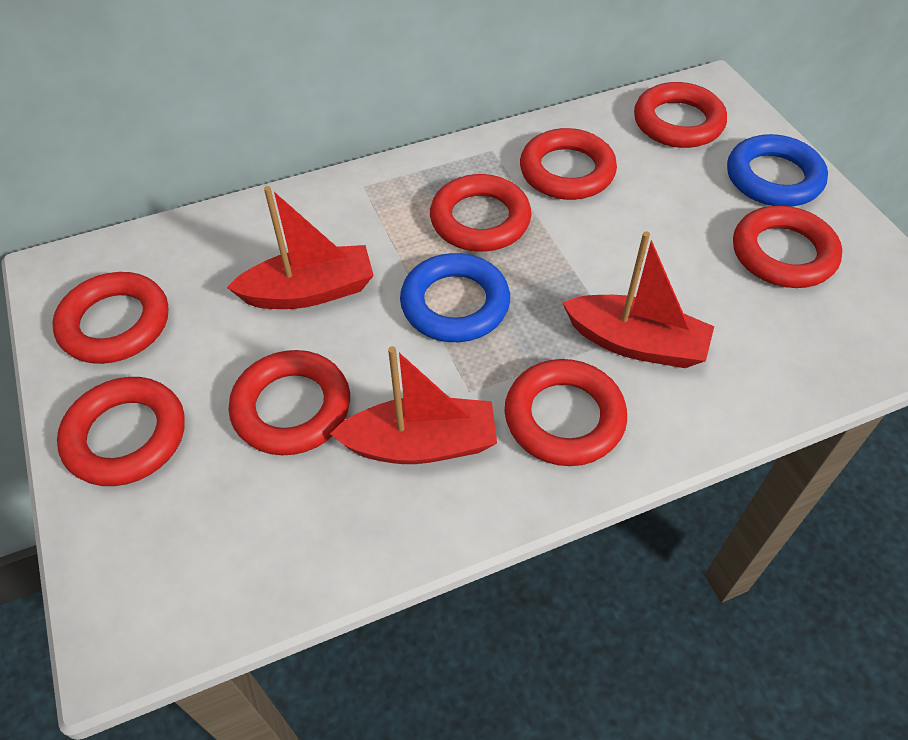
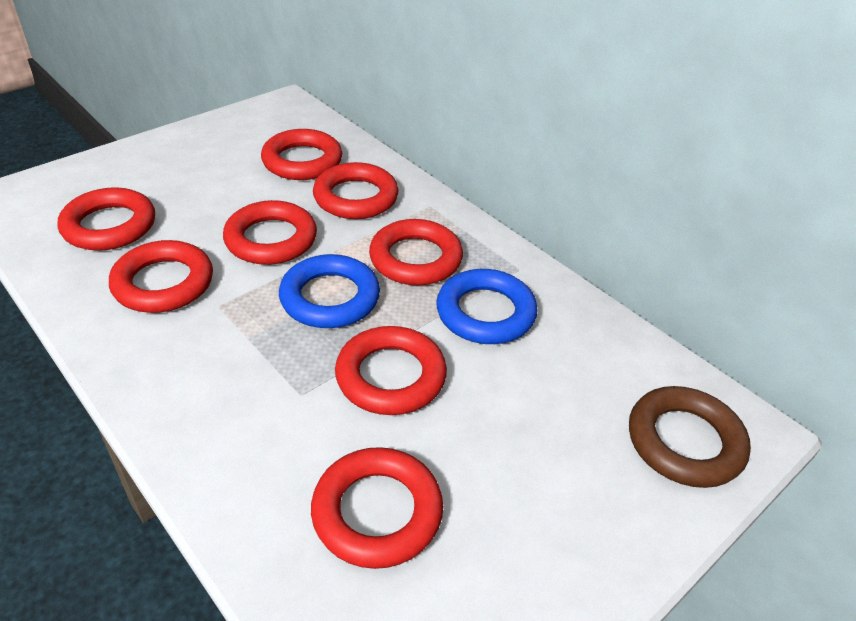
brown ring: none = 0 -> [629,386,751,488] = 1
red boat: [227,186,374,309] [330,346,497,464] [562,231,714,368] = 3 -> none = 0

